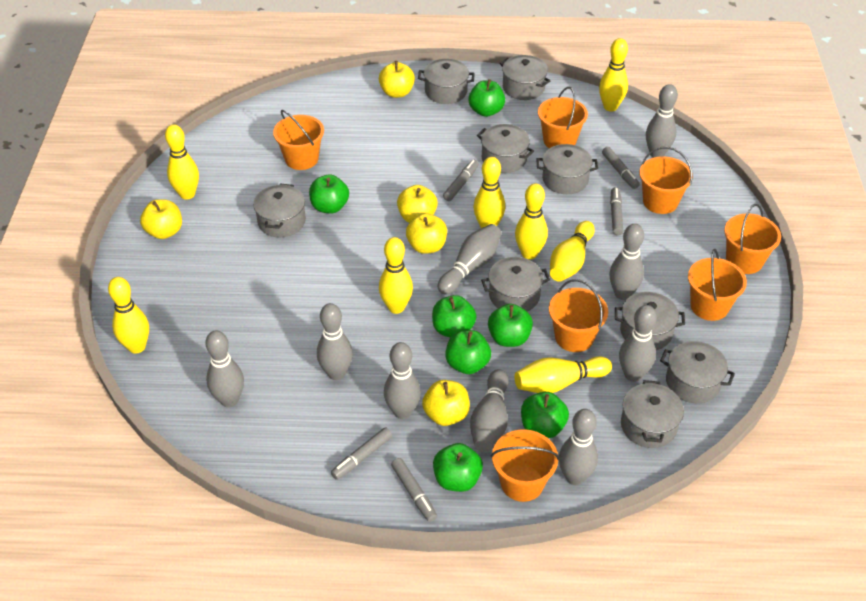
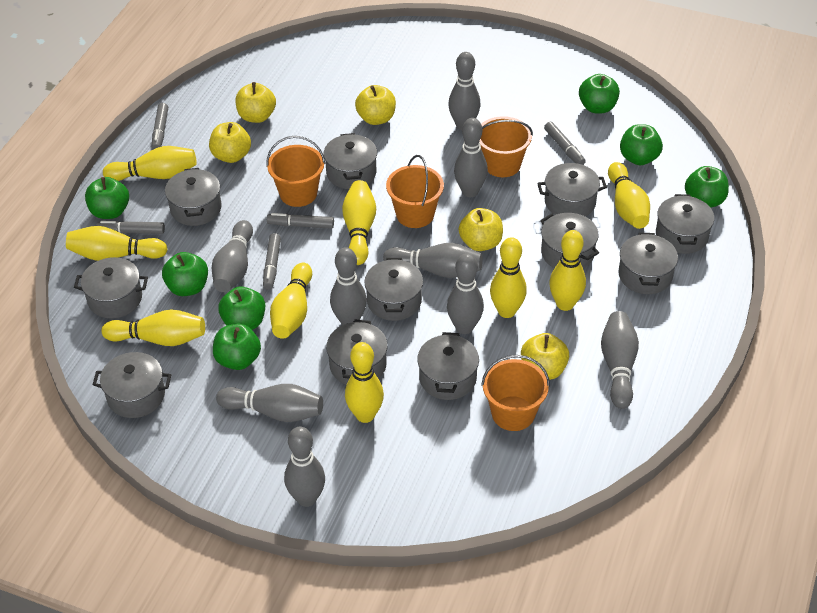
grey pot: [253,183,306,237] [418,59,475,104] [477,124,534,173] [481,257,550,311] [500,55,550,100] [536,144,598,194] [615,292,685,350] [621,380,684,448] [660,341,735,403] = 9 -> [74,257,148,318] [92,352,171,418] [165,168,222,226] [324,133,377,189] [326,320,388,385] [364,258,423,321] [417,332,479,400] [537,163,607,216] [540,213,599,268] [619,232,678,294] [656,194,714,254] = 11
orange bucket: [273,110,324,170] [491,429,560,502] [538,87,588,148] [549,279,608,352] [639,147,693,214] [688,249,747,321] [724,204,781,274] = 7 -> [266,136,325,207] [386,155,444,228] [480,116,533,177] [481,355,550,431] = 4
yellow bowling pin: [108,277,149,354] [165,124,199,200] [379,237,413,314] [473,157,505,228] [515,183,548,259] [515,356,612,393] [550,221,595,282] [599,38,628,112] = 8 -> [66,226,168,261] [102,309,205,346] [103,146,197,181] [270,262,312,339] [342,180,376,265] [345,342,384,423] [490,237,527,318] [549,230,586,311] [608,162,650,229] = 9

